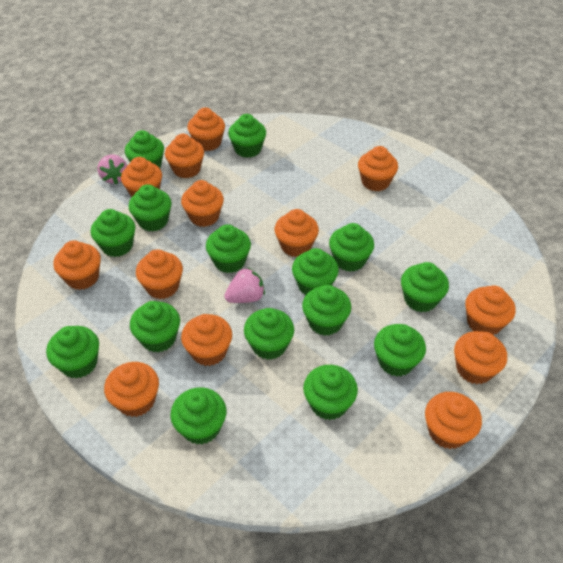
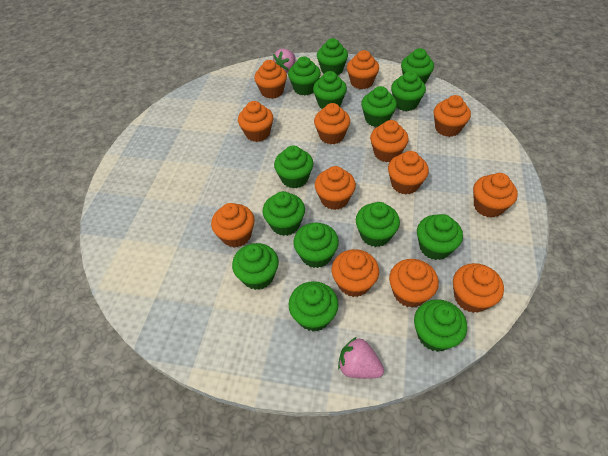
green cupcake: [46,326,99,378] [91,209,135,257] [125,130,164,168] [129,184,172,232] [130,301,180,352] [170,387,226,444] [206,224,251,273] [228,114,266,158] [244,308,294,360] [292,248,339,296] [302,285,351,336] [303,365,358,420] [329,223,374,272] [374,324,426,377] [401,262,449,312] = 15 -> [232,243,279,290] [263,191,305,236] [274,146,313,188] [288,56,321,96] [289,281,339,331] [293,223,339,268] [313,71,347,109] [317,38,348,75] [356,202,400,247] [361,86,397,127] [391,71,426,111] [401,48,434,84] [414,299,467,352] [417,214,463,260] = 14

